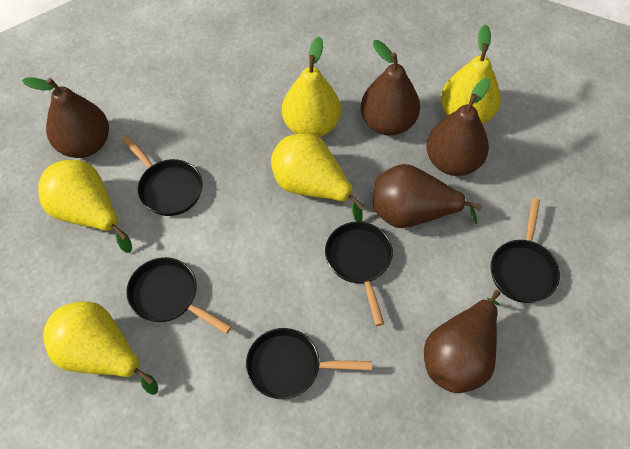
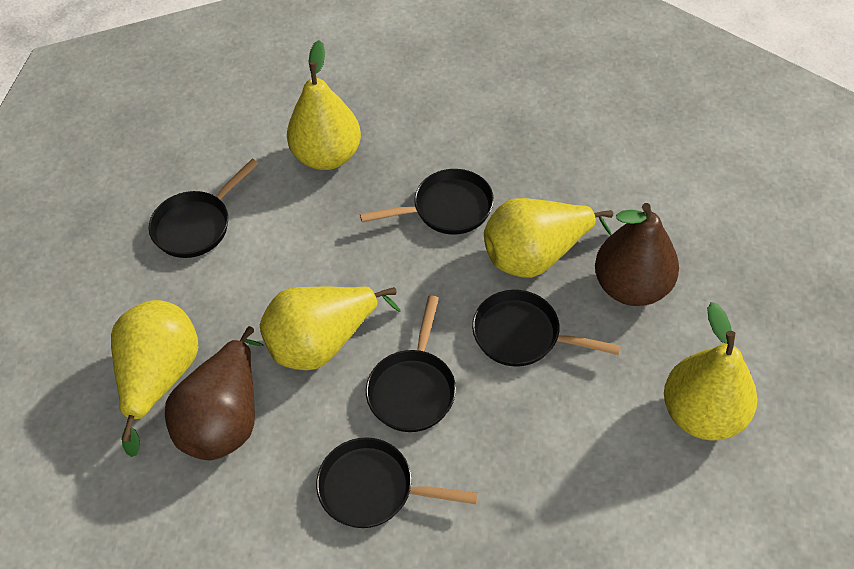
brown pear: [22,77,109,158] [361,40,420,136] [373,164,482,228] [424,290,500,393] [426,78,491,176] = 5 -> [165,326,263,460] [595,203,679,306] = 2

